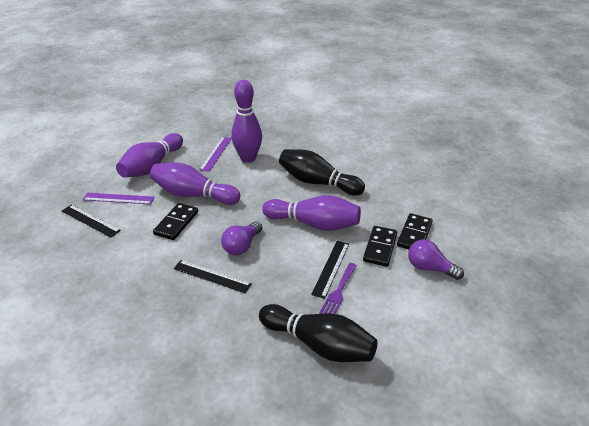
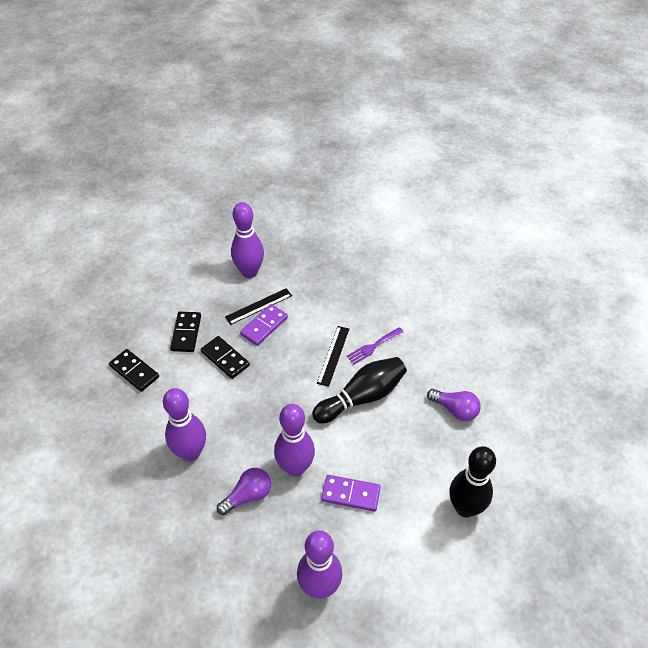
black ruler: [62,205,121,238] [174,260,252,293] [311,241,349,299] = 3 -> [225,288,292,325] [317,326,349,387] = 2
purple domino: none = 0 -> [240,304,288,346] [321,475,381,512] = 2
purple ruler: [83,193,154,204] [199,136,232,172] = 2 -> none = 0

